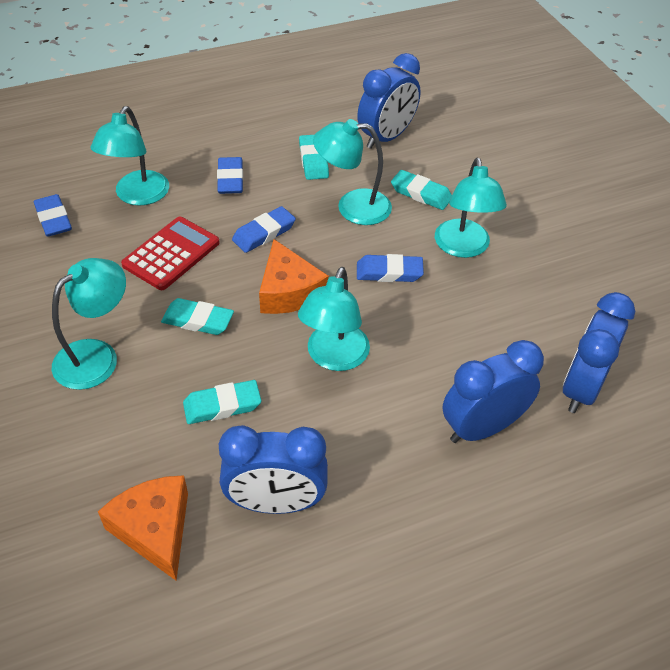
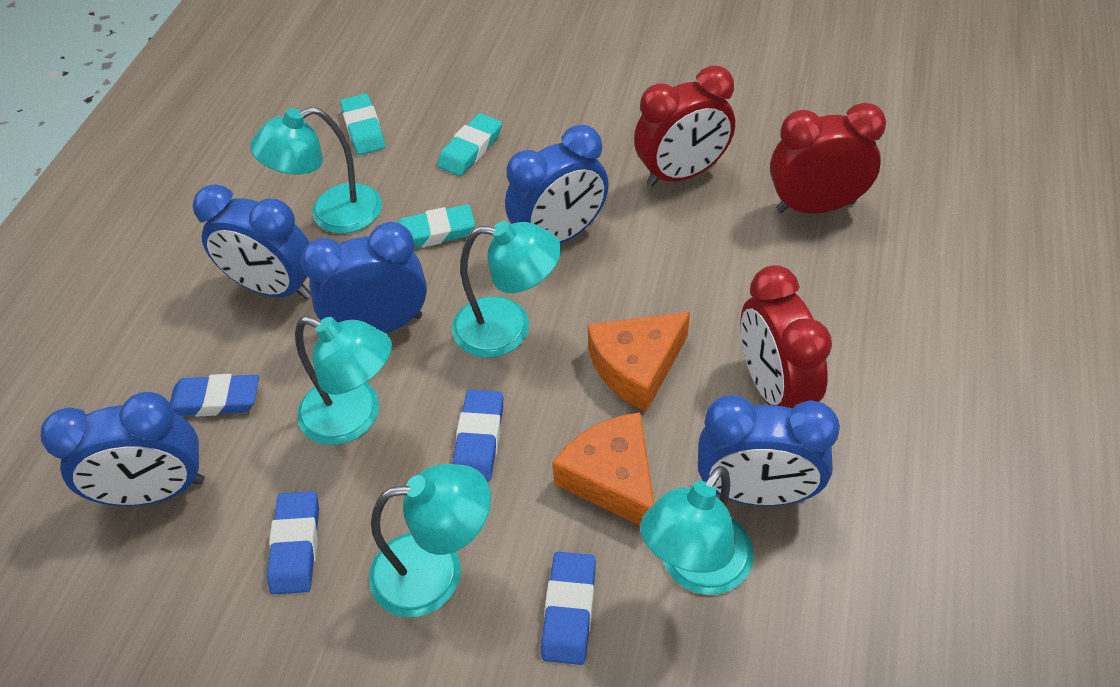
blue clock: [219,425,328,514] [357,53,421,149] [442,340,544,443] [563,292,635,413] = 4 -> [41,392,204,506] [193,184,311,299] [301,222,427,333] [505,125,609,244] [698,395,840,506] = 5
red calculator: [121,217,220,290] = 1 -> none = 0
red clock: none = 0 -> [634,66,735,187] [741,265,832,409] [770,103,886,213] = 3
turquoise eraser: [161,298,234,335] [183,380,261,424] [299,135,329,180] [391,170,452,210] = 4 -> [340,94,385,155] [397,204,475,248] [437,113,502,176] = 3

